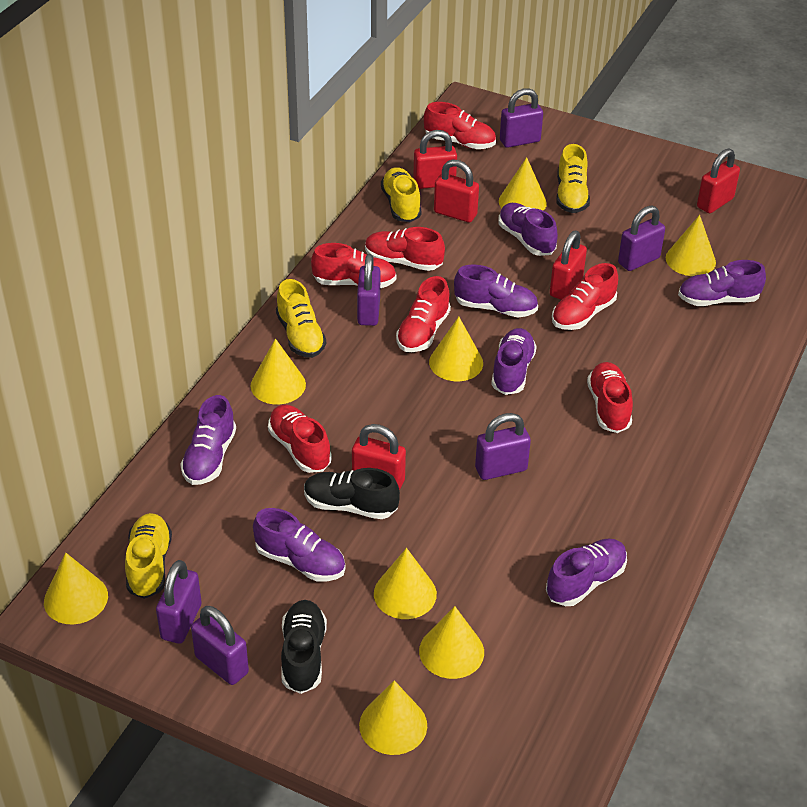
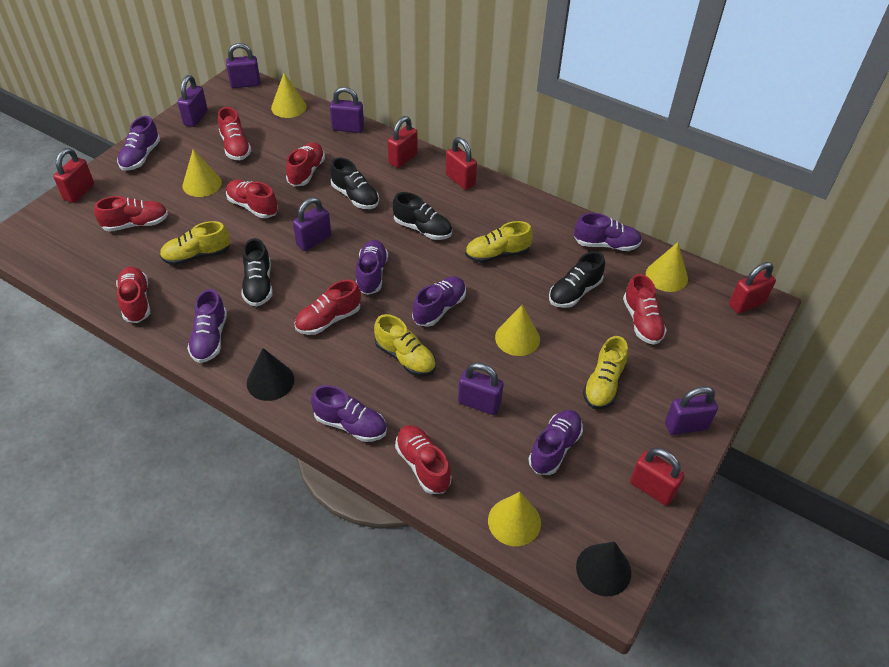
black cone: none = 0 -> [247,348,294,401] [576,542,631,596] = 2
black shoe: [281,600,327,694] [304,468,400,519] = 2 -> [242,238,273,307] [330,157,379,209] [392,192,452,240] [549,251,605,308] = 4
red shoe: [268,405,332,473] [311,243,397,288] [365,227,445,271] [396,276,451,352] [424,102,496,149] [552,263,618,330] [587,362,633,433] = 7 -> [94,196,168,232] [116,267,150,323] [218,107,252,160] [226,180,278,218] [286,142,325,187] [295,280,361,335] [395,425,452,494] [623,274,667,345] = 8
yellow cone: [44,553,108,625] [251,339,306,404] [359,680,427,755] [374,548,437,619] [419,606,484,679] [429,317,483,381] [499,157,547,211] [666,215,716,276] = 8 -> [182,149,222,197] [271,73,307,118] [488,492,541,546] [495,304,540,356] [646,242,688,292] = 5

